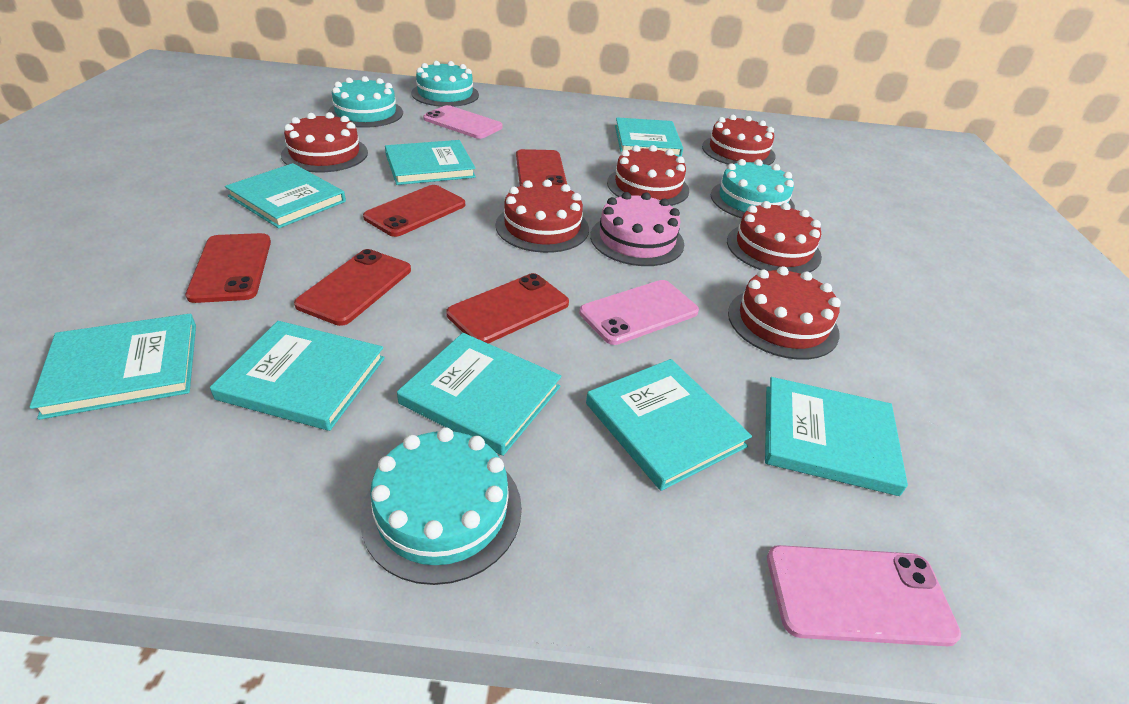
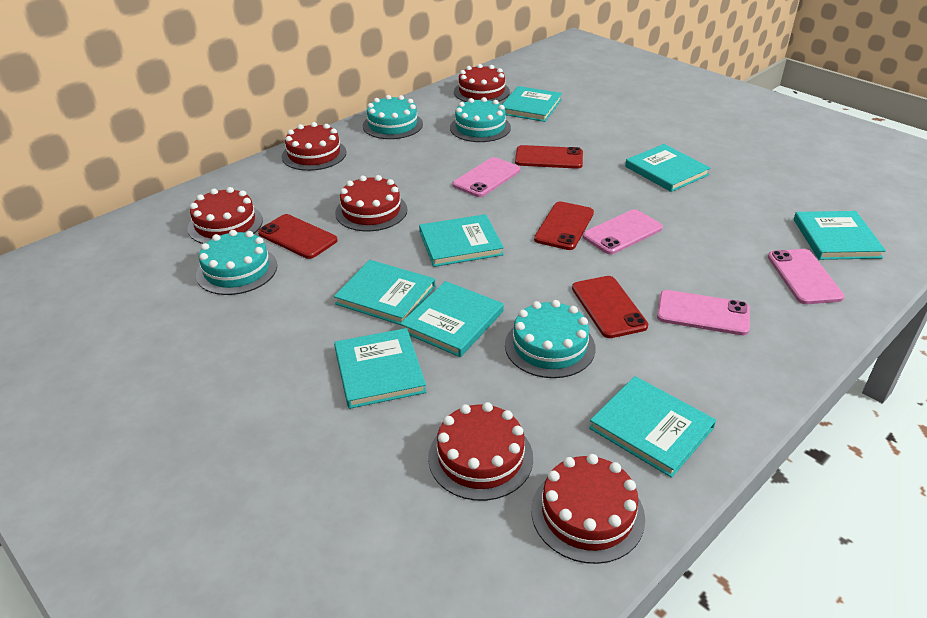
pink cake: [590,192,684,266] = 1 -> none = 0
pink phone: [423,105,503,139] [579,280,699,345] [767,545,961,646] = 3 -> [453,157,520,197] [583,209,663,254] [657,290,750,335] [768,249,844,304] = 4
red phone: [185,233,271,303] [294,249,411,326] [363,185,465,237] [446,273,569,344] [516,149,567,186] = 5 -> [258,214,338,259] [515,145,583,169] [534,201,594,250] [572,276,648,338] = 4

